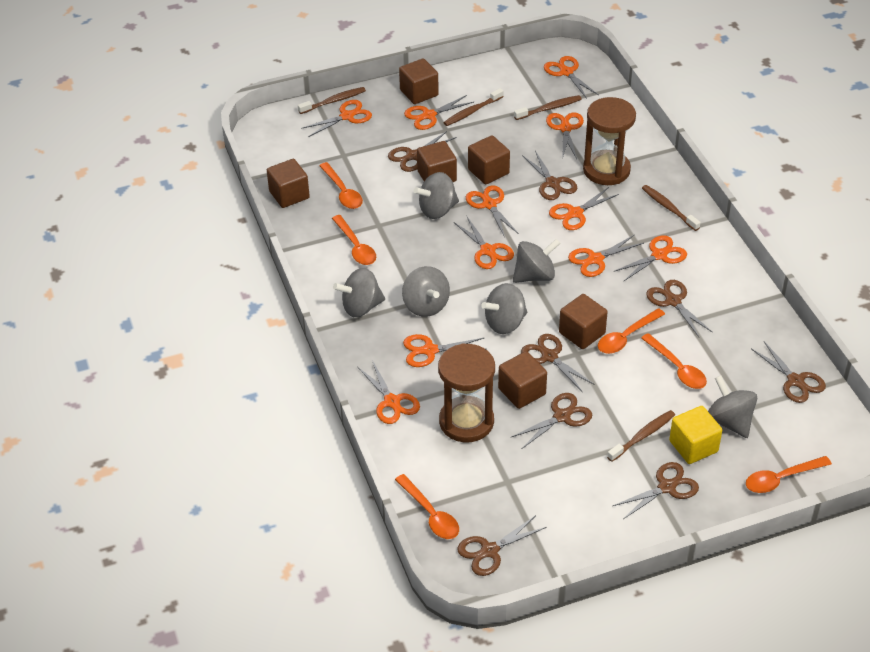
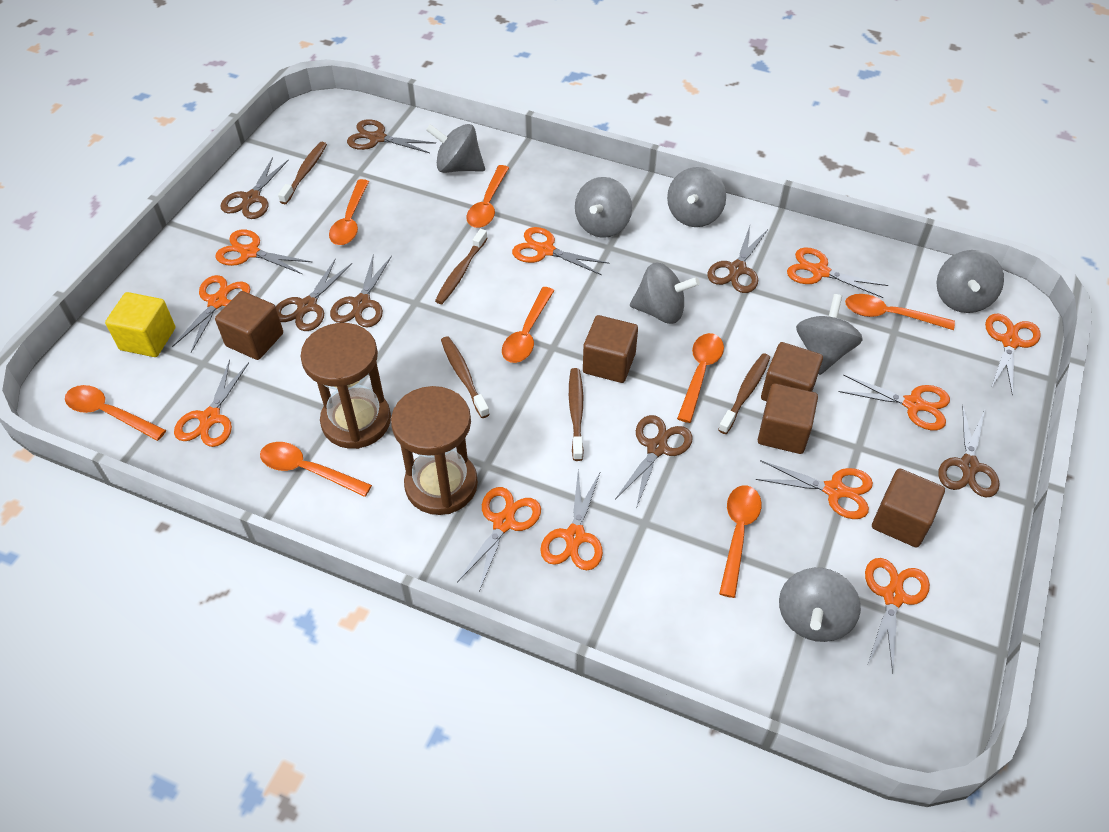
brown cube: [267,159,310,208] [399,58,439,104] [417,141,457,182] [468,135,510,185] [498,351,547,409] [559,294,608,349] = 6 -> [215,291,283,360] [583,315,638,383] [758,383,818,454] [761,342,823,401] [872,468,945,548] = 5
brown scissors: [388,131,457,172] [457,516,547,576] [512,393,592,449] [521,334,595,391] [522,151,577,200] [613,462,699,519] [646,280,713,337] [751,342,826,403] = 8 -> [220,157,289,219] [276,258,352,331] [330,254,392,327] [347,119,436,153] [615,415,693,508] [707,226,768,293] [938,405,1000,498] = 7
grey spinning top: [333,268,385,317] [402,266,450,317] [414,172,459,219] [481,283,527,334] [513,239,561,283] [708,376,757,438] = 6 -> [426,124,485,173] [575,177,632,238] [630,263,700,324] [667,167,726,227] [779,568,861,642] [796,294,863,375] [937,250,1004,313] = 7
orange spoon: [319,162,363,209] [332,215,376,265] [395,474,459,539] [598,308,665,354] [641,333,707,389] [746,456,832,493] = 6 -> [65,385,166,441] [260,442,372,497] [329,179,369,245] [466,165,509,228] [502,287,554,363] [677,333,724,423] [719,485,762,598] [845,294,955,330] = 8

